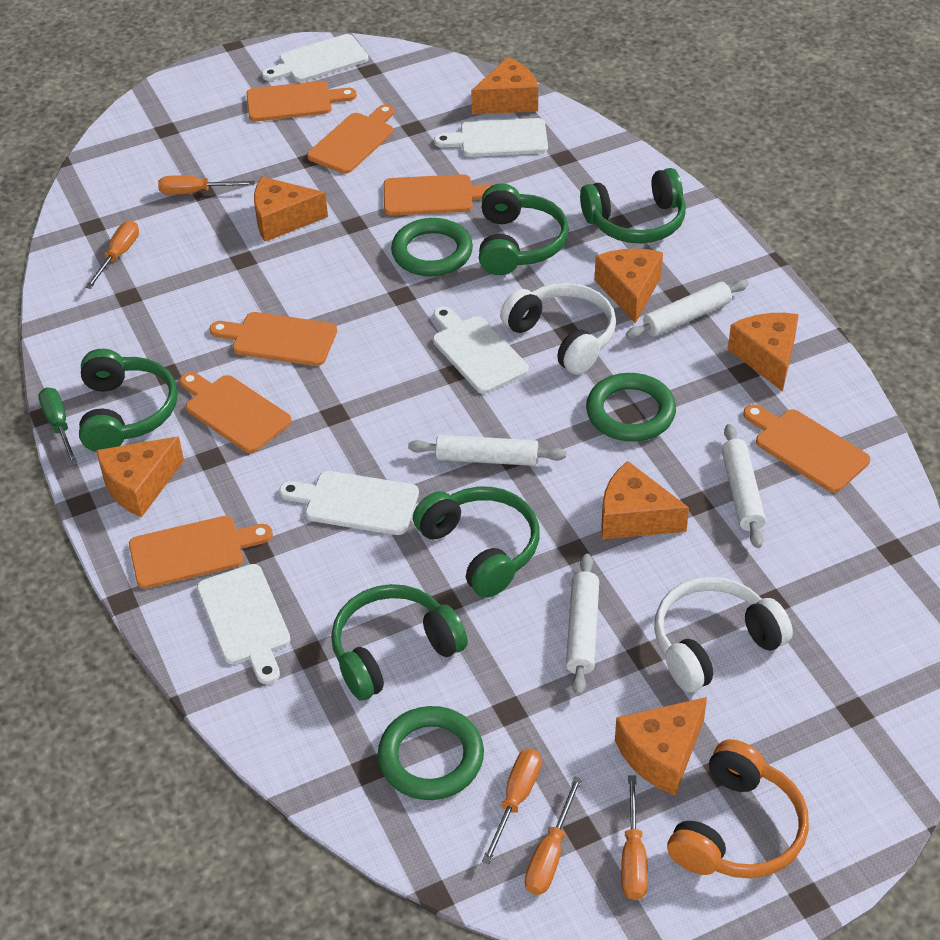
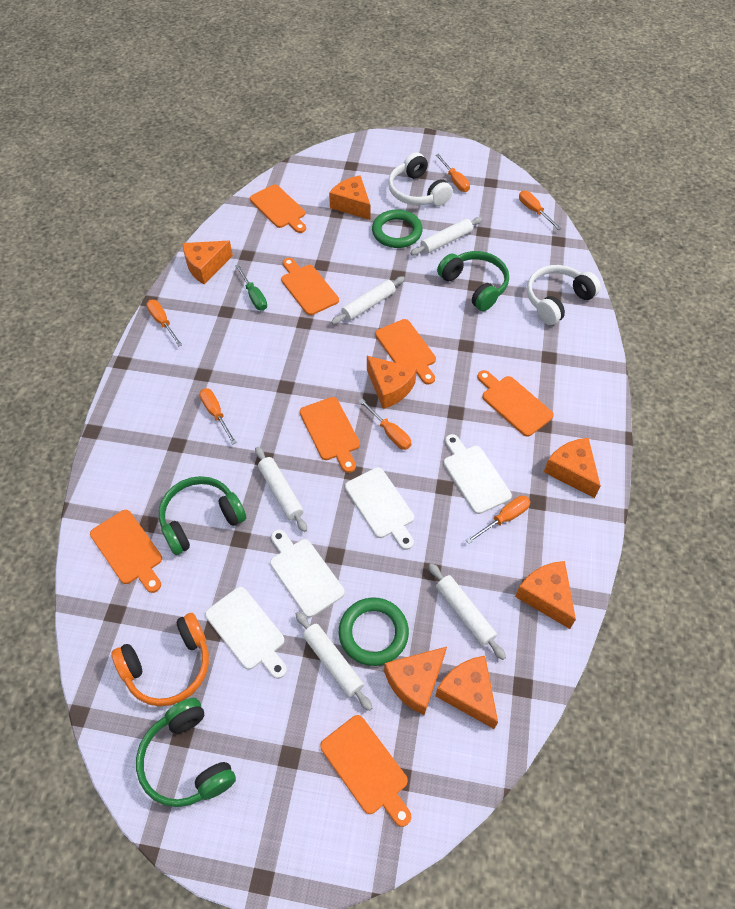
green headphones: [79,349,178,452] [331,584,468,700] [413,487,540,598] [479,183,569,275] [580,168,686,243] = 5 -> [136,698,236,807] [159,476,246,555] [437,251,509,311] = 3
green ring: [378,706,484,800] [391,218,473,276] [586,373,676,442] = 3 -> [339,598,409,666] [372,209,423,248] = 2
orange screwdriver: [85,221,139,289] [158,175,255,195] [482,749,542,864] [525,777,582,895] [621,775,648,900] = 5 -> [146,300,182,346] [199,388,237,445] [359,399,412,450] [436,154,470,192] [466,496,530,544] [519,190,561,230] = 6
white cutting board: [197,564,291,684] [262,34,369,82] [279,471,419,535] [433,307,529,394] [434,118,548,157] = 5 -> [205,587,287,679] [270,529,345,617] [345,467,414,550] [443,434,512,514] = 4
white rolling pin: [408,435,566,466] [566,553,599,696] [626,280,748,339] [722,424,766,548] = 4 -> [255,447,307,532] [296,611,372,711] [331,276,405,324] [410,217,482,255] [429,563,506,660] = 5

